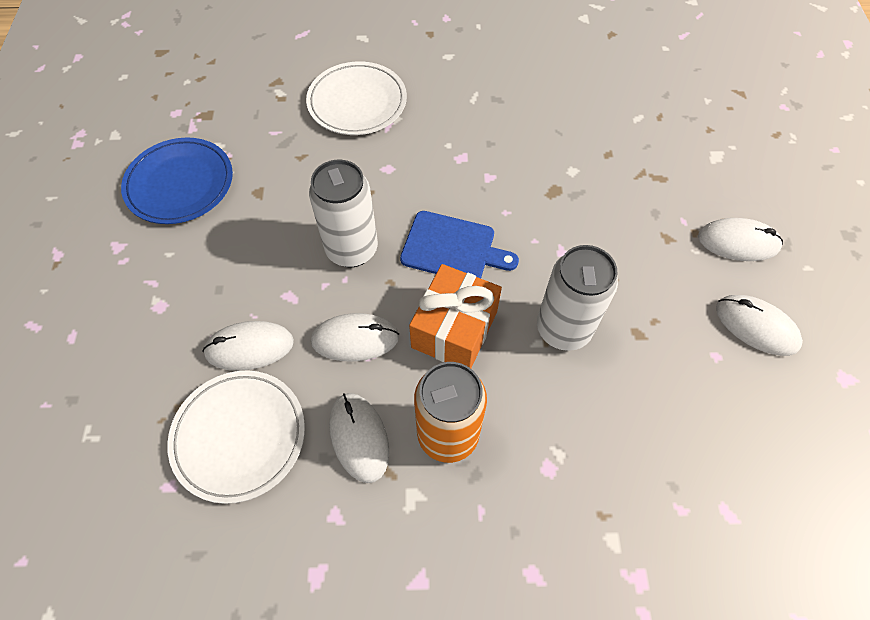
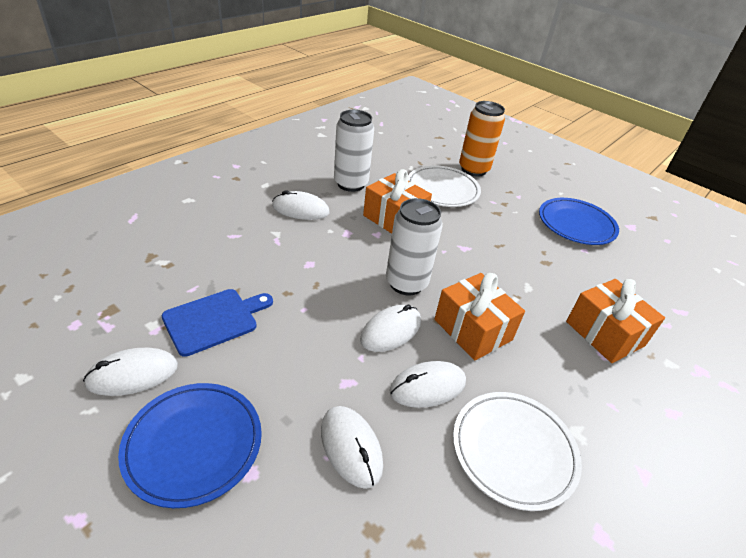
blue plate: [121,137,233,224] = 1 -> [118,383,262,508] [539,198,619,245] = 2
orange gift: [409,264,502,368] = 1 -> [363,169,432,234] [435,273,525,360] [566,279,665,363] = 3

